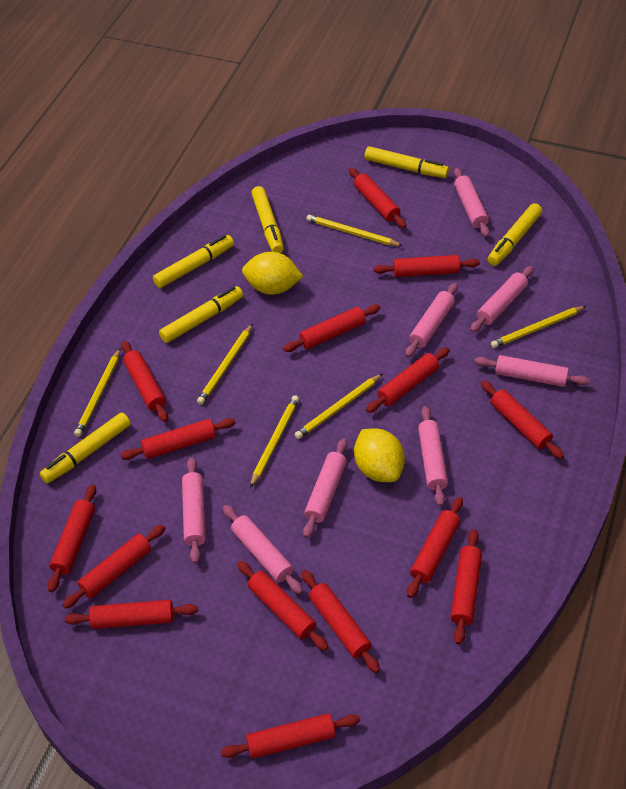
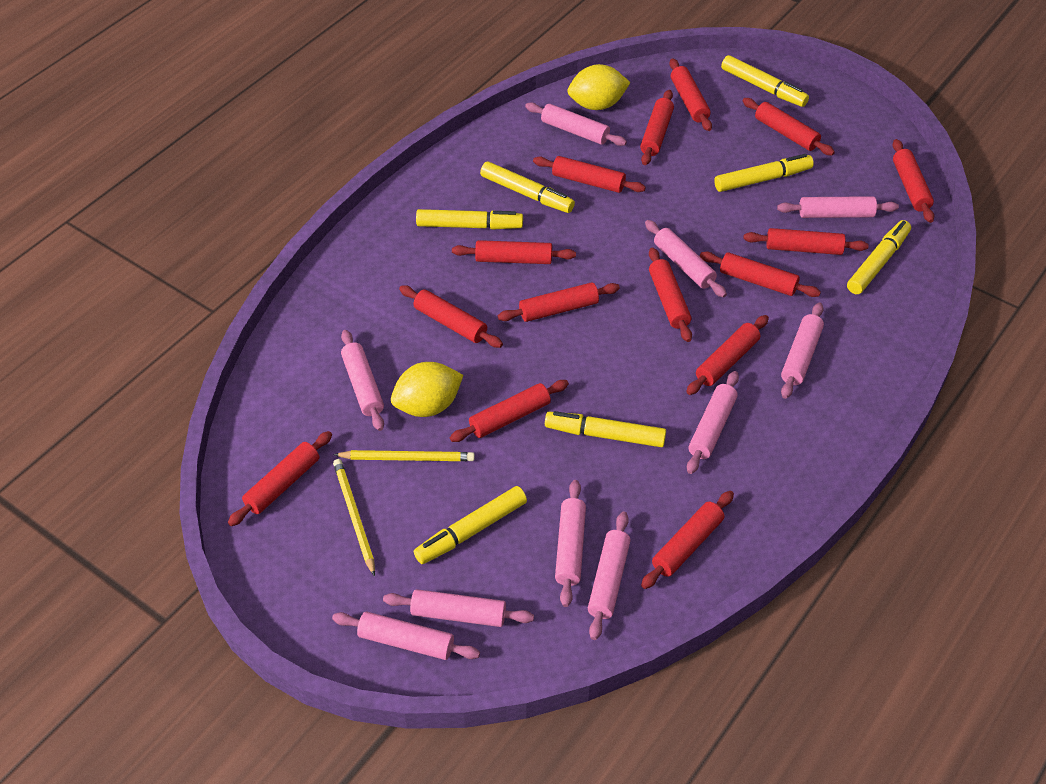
pink rolling pin: [182,457,206,563] [223,505,303,594] [303,438,347,538] [405,283,458,357] [418,406,448,506] [454,168,490,237] [470,266,534,332] [475,355,590,387] = 8 -> [332,612,480,660] [341,330,384,431] [383,589,534,627] [525,103,627,146] [555,480,586,607] [588,512,631,640] [645,220,727,298] [687,371,739,474] [777,196,899,218] [781,303,824,399] = 10
yellow marker: [40,412,131,484] [153,235,234,288] [159,286,243,343] [251,186,284,253] [365,146,449,178] [488,203,542,266] = 6 -> [414,486,527,564] [416,209,523,230] [480,161,575,213] [545,411,666,447] [714,154,814,192] [721,55,809,107] [847,220,911,294] = 7
yellow pencil: [74,349,120,437] [197,324,253,405] [250,395,299,488] [294,374,382,439] [306,215,403,246] [491,306,586,348] = 6 -> [333,450,475,461] [333,459,375,576] = 2

